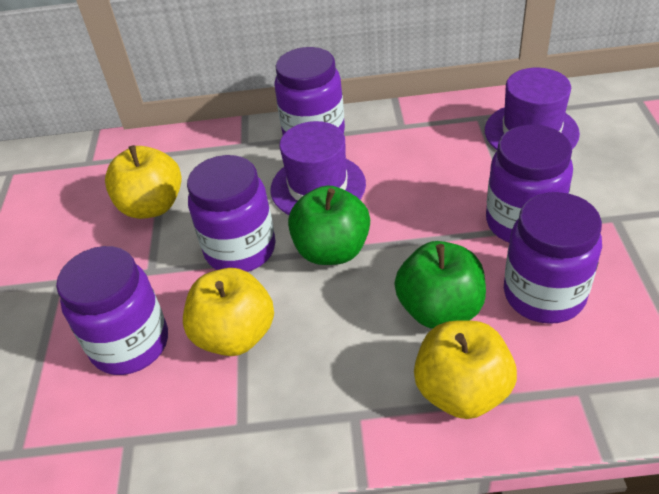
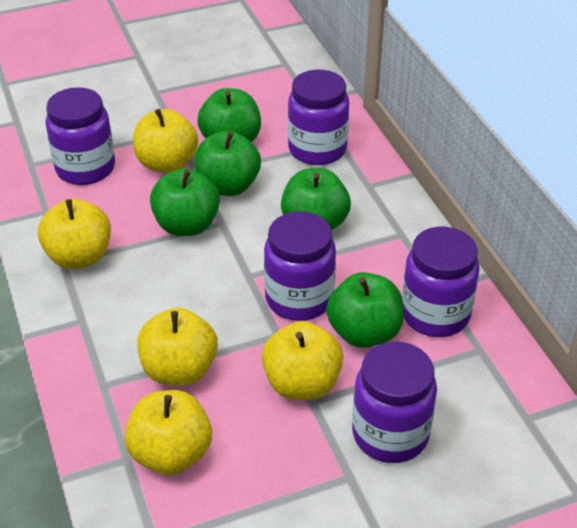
green apple: [288,186,370,265] [394,241,486,329] = 2 -> [150,168,220,236] [194,131,261,196] [197,88,261,142] [281,168,351,230] [326,272,404,348] = 5
purple hat: [270,121,366,215] [485,68,580,150] = 2 -> none = 0
yellow apple: [105,145,181,219] [183,268,274,356] [414,320,517,419] = 3 -> [38,199,111,269] [125,390,212,475] [133,109,198,173] [137,308,218,386] [262,321,343,400] = 5

